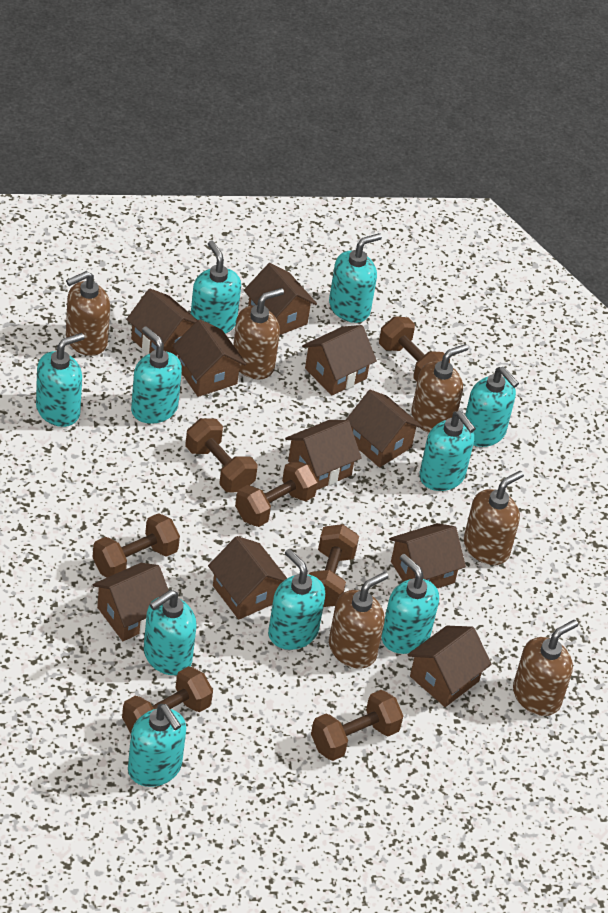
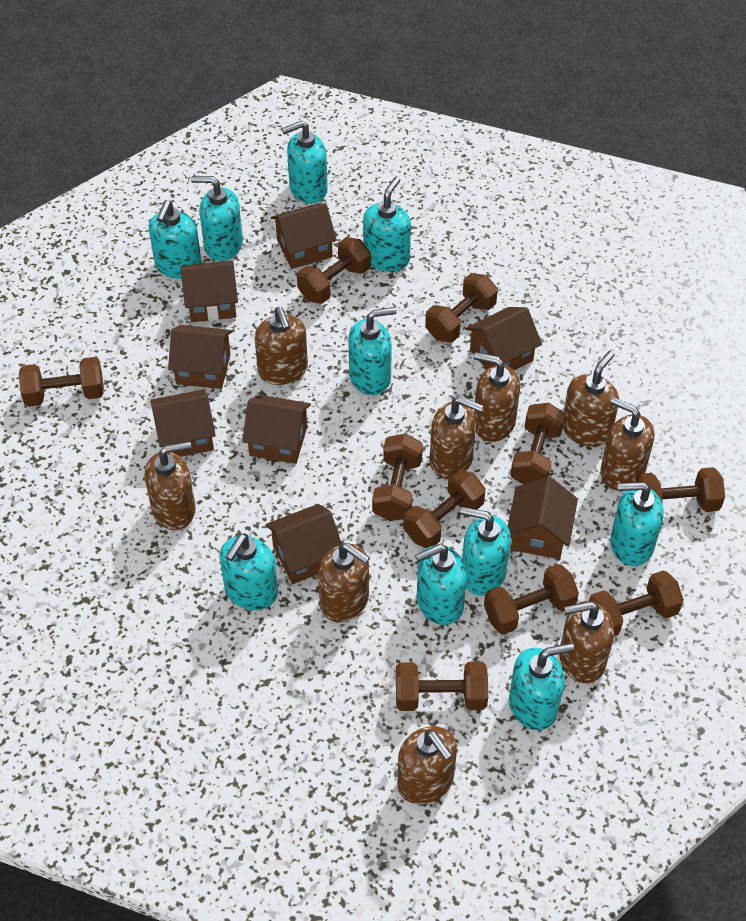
brown dumbbell: [93,513,180,578] [122,666,213,734] [185,418,258,492] [235,460,318,527] [309,524,359,607] [311,690,403,761] [379,316,450,382] = 7 -> [19,357,104,407] [297,237,371,304] [372,434,423,521] [396,662,488,711] [403,469,486,548] [425,273,498,343] [484,564,579,635] [510,403,565,484] [589,570,684,636] [635,467,725,512] = 10
brown house: [92,563,169,641] [126,289,198,356] [173,319,246,397] [208,536,287,620] [244,263,317,335] [285,420,362,490] [302,325,377,396] [346,390,423,468] [389,523,466,588] [407,626,492,707] = 10 -> [150,389,216,457] [168,325,233,389] [181,260,238,322] [242,394,311,464] [265,504,342,584] [271,203,337,269] [465,307,542,370] [508,476,578,559] = 8
brown soap dispenser: [66,271,110,356] [233,288,284,379] [329,572,388,669] [411,344,468,433] [464,471,524,565] [513,620,578,716] = 6 -> [144,441,196,530] [255,307,308,385] [318,543,370,622] [397,726,457,804] [430,396,484,479] [474,352,520,442] [559,601,614,683] [563,350,619,447] [600,397,654,490] = 9

